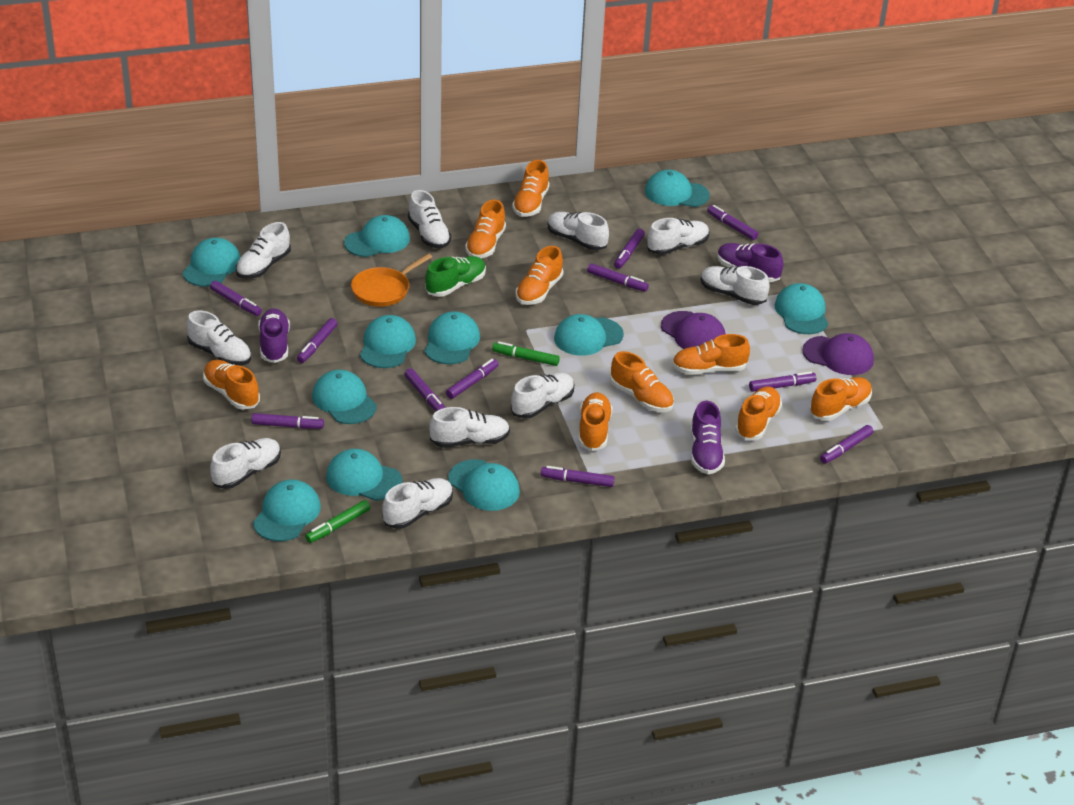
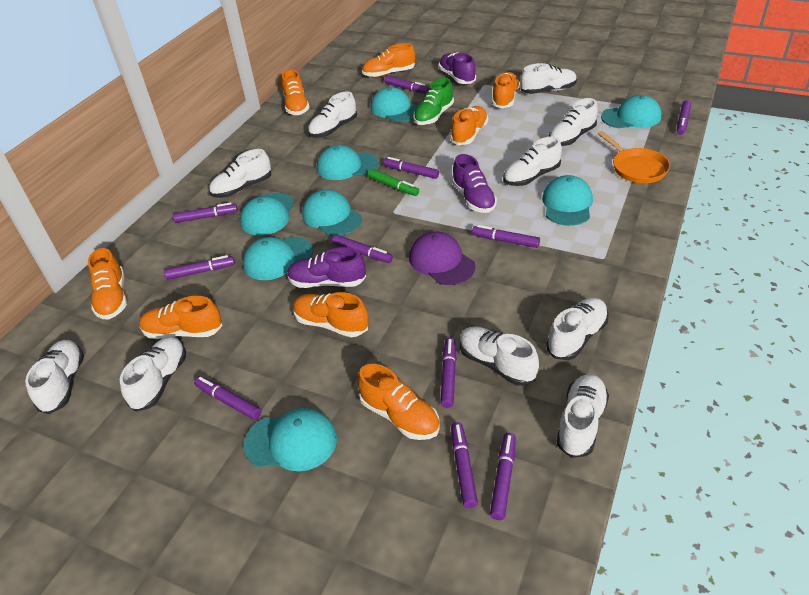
green marker: [305,500,370,543] [492,341,560,366] = 2 -> [368,169,419,196] = 1
orange shoe: [203,360,260,410] [465,200,506,258] [512,160,550,217] [516,246,564,305] [578,392,613,451] [610,351,674,412] [672,334,750,375] [735,386,782,440] [809,377,872,421] = 9 -> [88,248,127,320] [139,296,222,339] [282,70,309,115] [293,292,369,337] [358,364,440,440] [362,43,415,77] [450,106,488,145] [492,72,520,108] = 8
purple cap: [661,311,726,349] [802,333,874,375] = 2 -> [409,232,475,285] = 1
turquoise cap: [182,238,241,287] [253,480,321,541] [312,370,377,424] [326,449,402,501] [344,215,410,257] [360,315,416,368] [425,311,480,364] [448,459,520,511] [554,314,624,356] [645,170,710,207] [775,283,828,334] = 11 -> [240,193,295,235] [243,237,313,280] [244,408,337,471] [302,190,362,236] [317,145,379,180] [371,87,418,122] [542,175,593,226] [601,95,661,128] = 8

